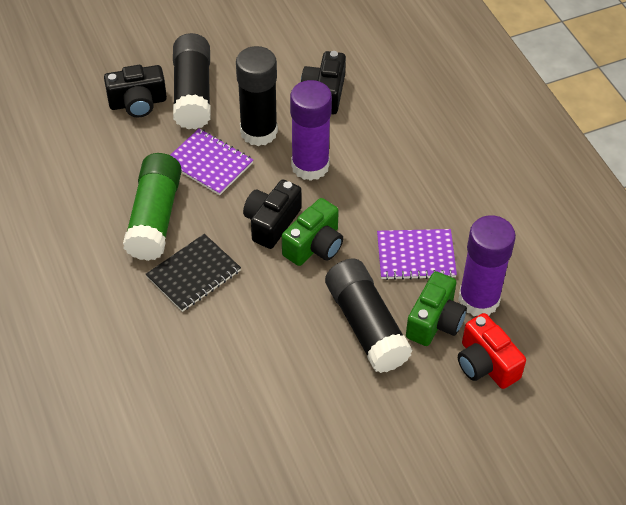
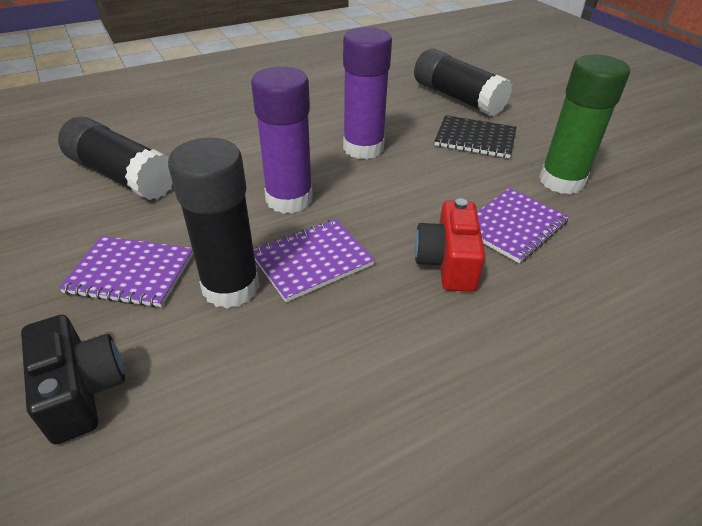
black camera: [104,65,167,117] [243,179,302,249] [301,51,346,114] = 3 -> [21,315,125,445] = 1
green camera: [282,198,343,266] [406,271,467,346] = 2 -> none = 0
purple notebook: [170,128,253,195] [377,229,457,280] = 2 -> [59,236,193,308] [253,219,375,302] [477,188,569,263] = 3

